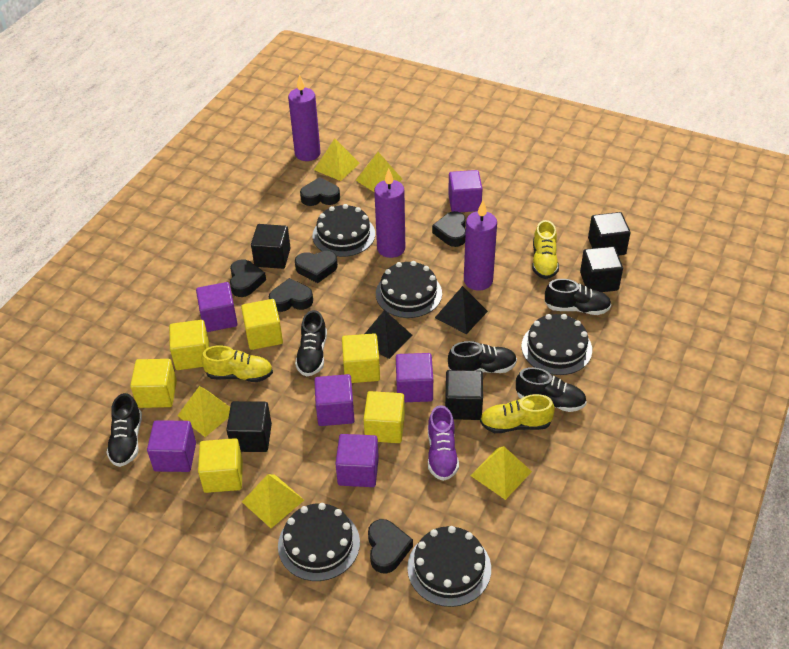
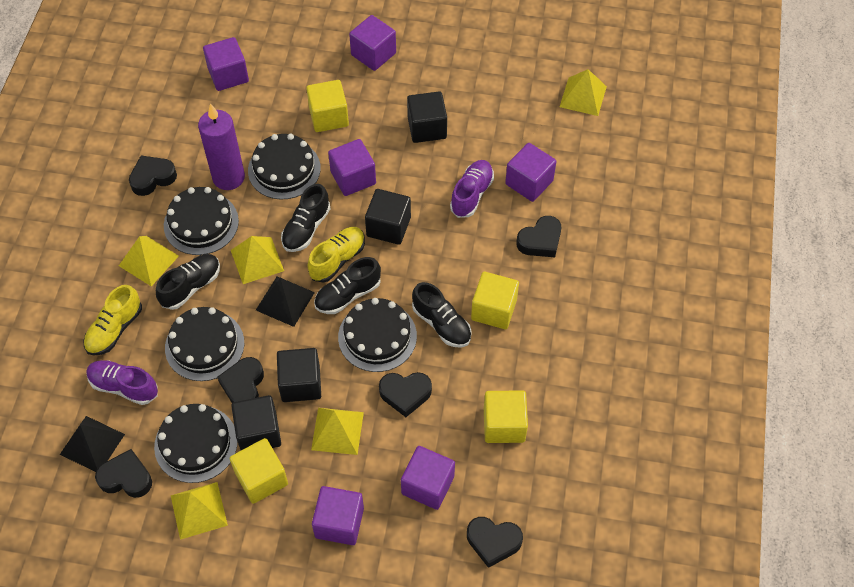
black cube: [226,401,272,452] [251,224,291,269] [445,370,483,420] [580,246,623,292] [588,212,631,256] = 5 -> [231,395,281,450] [277,348,321,402] [365,189,411,245] [407,91,447,143] = 4
black shoe: [106,393,142,467] [295,310,327,377] [448,341,517,373] [516,367,587,412] [544,279,611,315] = 5 -> [156,254,220,310] [281,184,330,252] [314,257,381,314] [412,282,472,348] = 4
purple candle: [288,74,321,161] [374,168,405,258] [464,200,497,291] = 3 -> [198,103,245,190] = 1
purple shoe: [428,405,459,481] = 1 -> [86,360,158,405] [450,160,494,218] = 2
yellow cube: [130,359,177,408] [169,320,209,370] [198,438,243,493] [241,299,283,350] [342,333,380,383] [363,391,405,443] = 6 -> [230,438,288,504] [306,80,349,132] [471,272,519,329] [484,390,528,443] = 4
yellow shoe: [202,345,273,382] [480,394,555,433] [532,220,559,279] = 3 -> [83,285,142,355] [308,227,365,282] = 2

